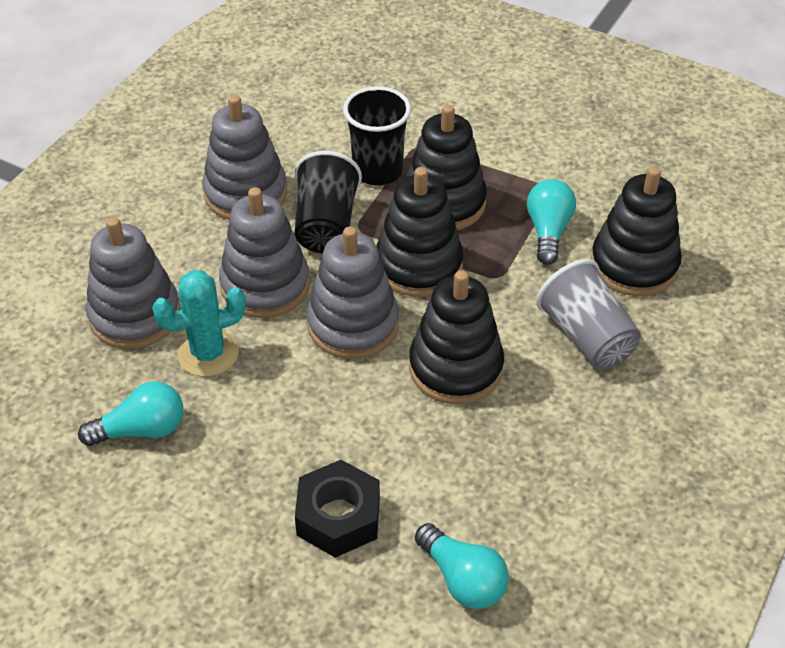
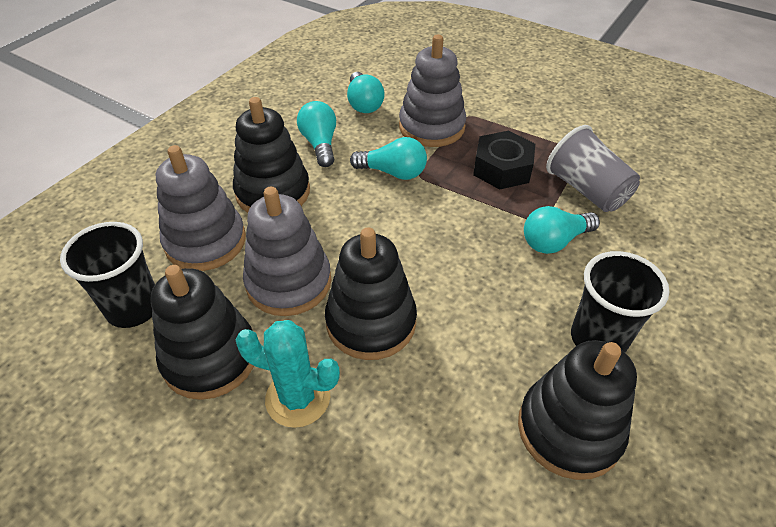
grey stacking toy: [86,217,180,349] [202,95,287,220] [219,187,310,318] [307,227,399,359] = 4 -> [156,145,246,271] [243,186,331,316] [399,35,466,147] = 3
turquoise light bulb: [78,381,183,446] [415,523,509,609] [527,179,576,265] = 3 -> [297,101,336,167] [347,72,385,113] [350,137,427,180] [524,206,600,254] = 4

